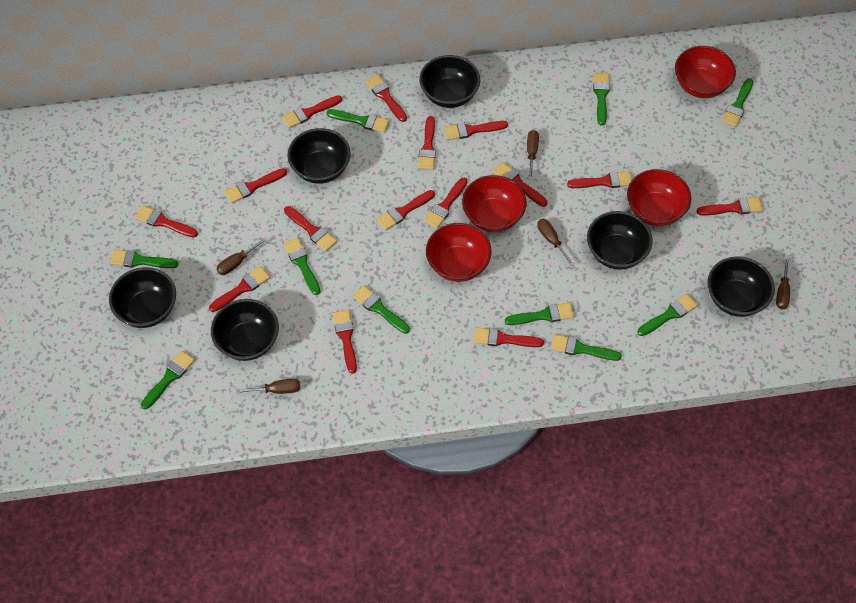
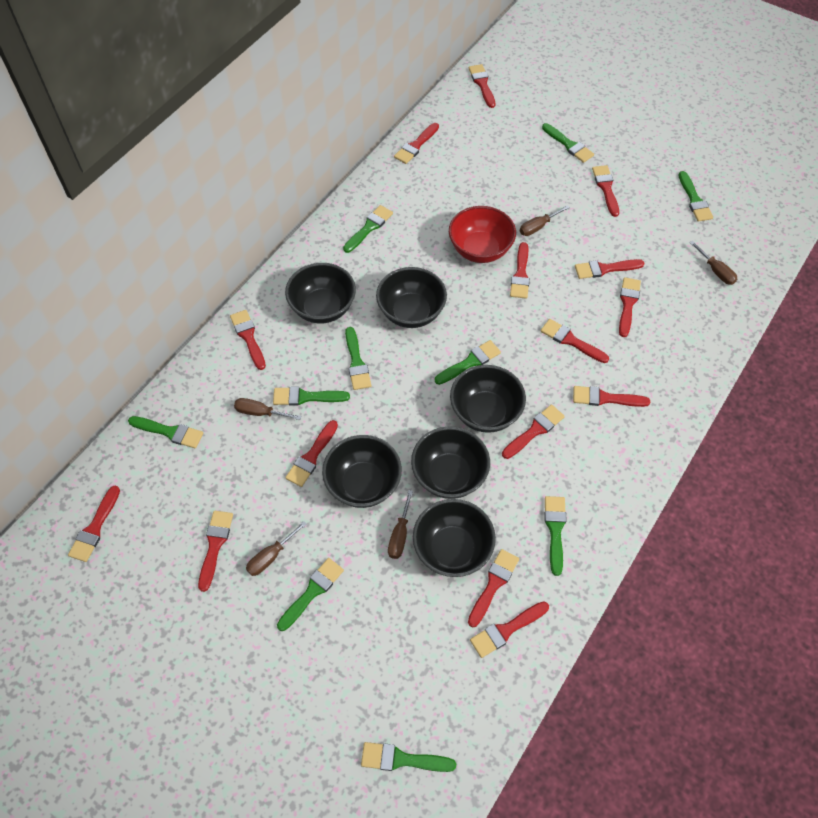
red bowl: [426,223,492,282] [462,175,527,232] [627,169,691,226] [675,46,736,98] = 4 -> [449,206,516,263] = 1

